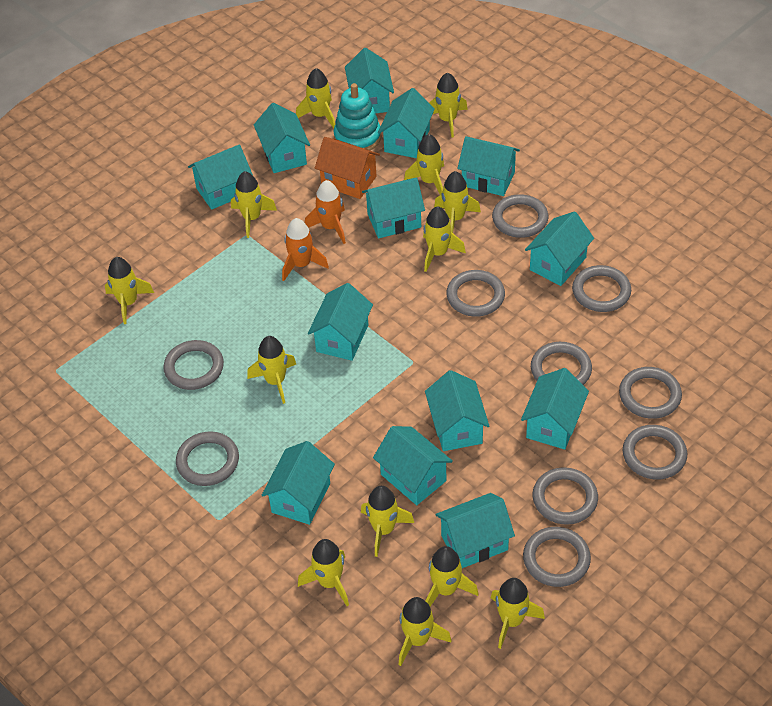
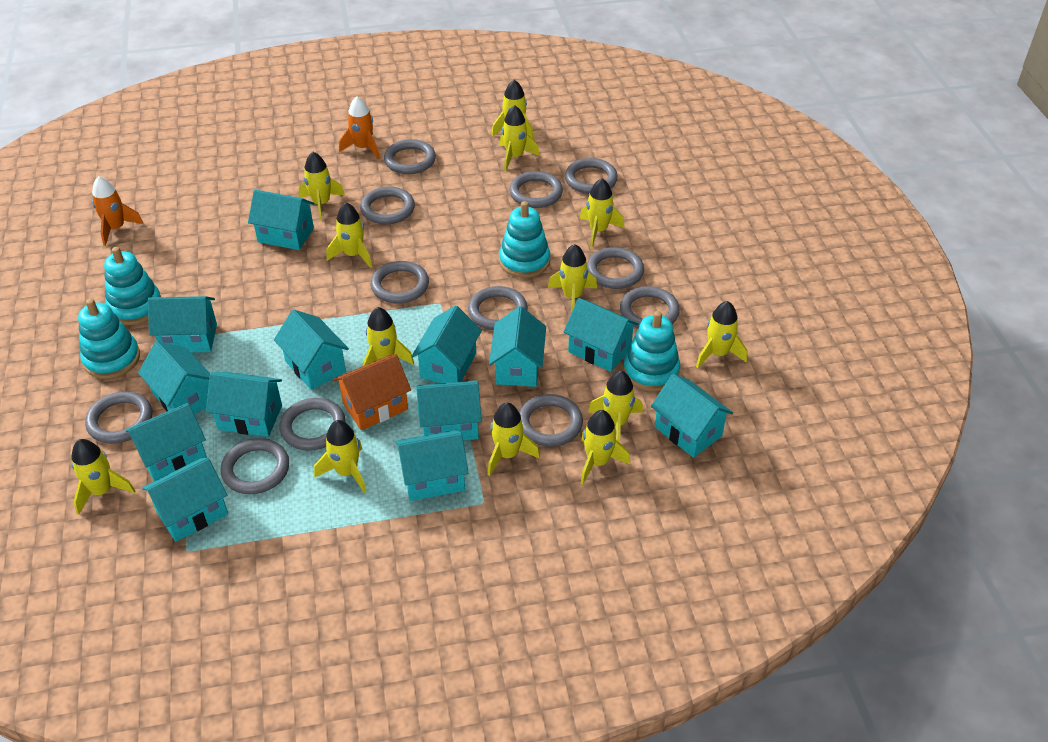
grey ring: [163,340,224,390] [176,431,239,486] [446,270,505,317] [492,194,548,238] [523,527,591,587] [531,342,592,385] [533,467,598,525] [572,265,631,312] [619,367,682,419] [623,425,687,480] = 10 -> [85,391,152,444] [221,438,289,494] [279,398,346,451] [360,187,415,225] [371,261,429,304] [384,139,436,174] [468,286,528,330] [509,171,563,208] [519,394,583,447] [565,158,618,194] [587,247,644,289] [620,286,680,328] = 12
turquoise stacking toy: [334,83,381,151] = 1 -> [78,299,140,379] [104,247,161,325] [499,201,550,278] [623,311,680,392] = 4

